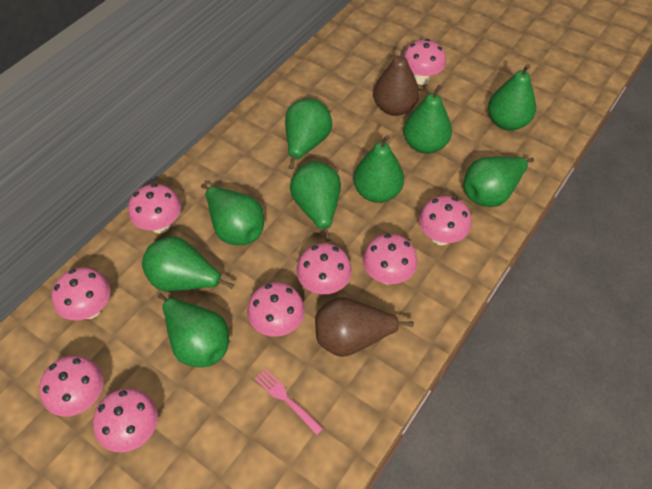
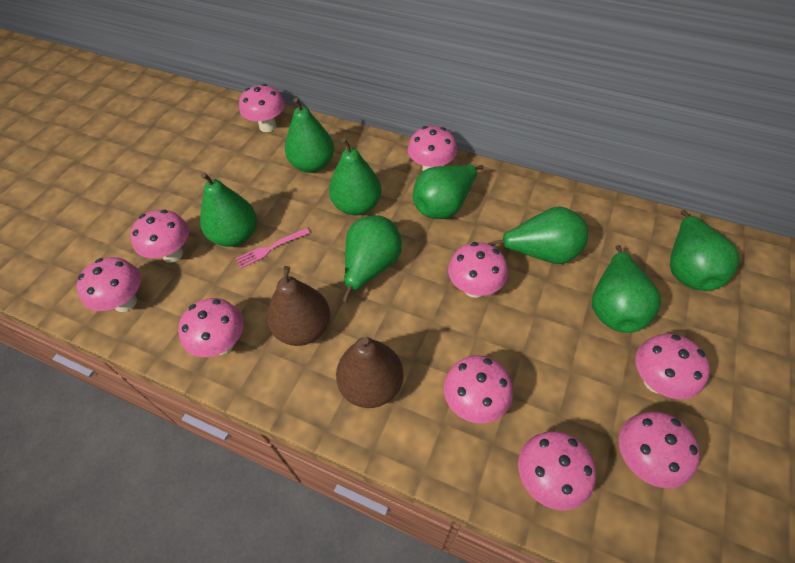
green pear: [142,237,234,291] [157,293,229,367] [201,184,264,245] [285,98,332,169] [290,162,341,242] [353,135,404,203] [404,85,452,154] [464,157,534,207] [488,64,536,131] = 9 -> [200,172,257,247] [285,98,334,173] [329,138,382,216] [342,215,402,303] [413,165,484,219] [487,207,588,264] [592,245,661,333] [670,210,739,291] = 8
pink mushroom: [39,356,104,417] [51,267,110,321] [93,388,158,453] [128,184,181,233] [247,282,305,337] [297,243,352,294] [363,234,418,285] [403,39,446,85] [419,196,472,245] = 9 -> [76,257,141,312] [130,210,189,263] [178,298,244,357] [239,84,285,132] [408,126,457,171] [444,355,513,424] [448,242,508,298] [518,431,596,511] [619,412,700,488] [636,334,710,399] = 10

